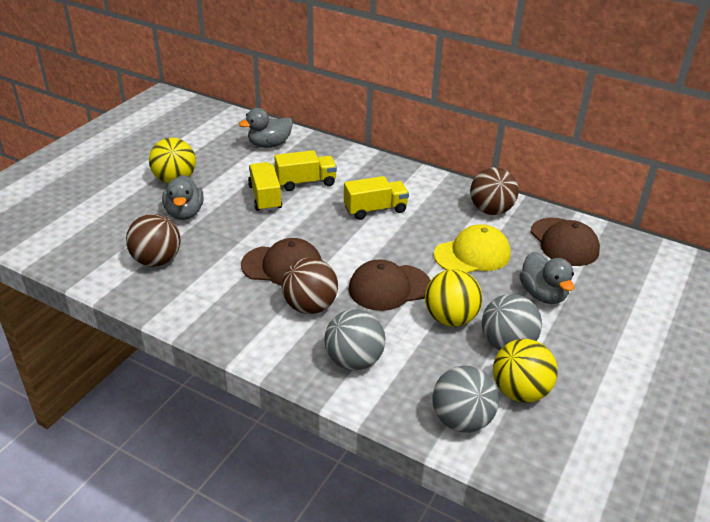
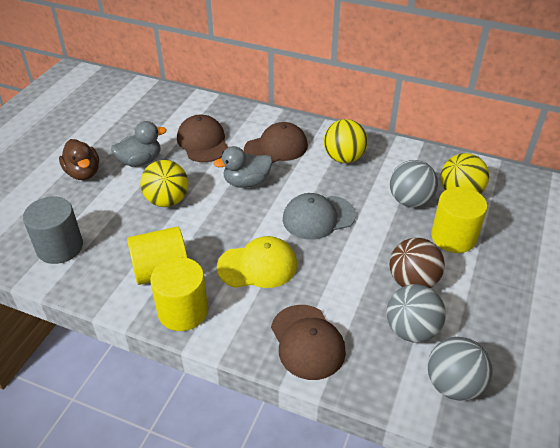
brown ball: [126,214,181,267] [282,258,338,314] [470,167,519,215] = 3 -> [389,237,445,288] = 1
brown duck: none = 0 -> [59,139,99,180] = 1
grey cap: none = 0 -> [283,193,356,240] = 1
grey cylinder: none = 0 -> [23,197,83,264] = 1
grey duck: [162,175,203,220] [239,108,293,148] [520,252,575,304] = 3 -> [111,121,167,167] [213,146,272,188] = 2
yellow cylinder: none = 0 -> [127,227,187,285] [150,257,208,331] [431,187,487,253] = 3
yellow truck: [248,162,282,212] [274,150,337,191] [344,176,409,220] = 3 -> none = 0

